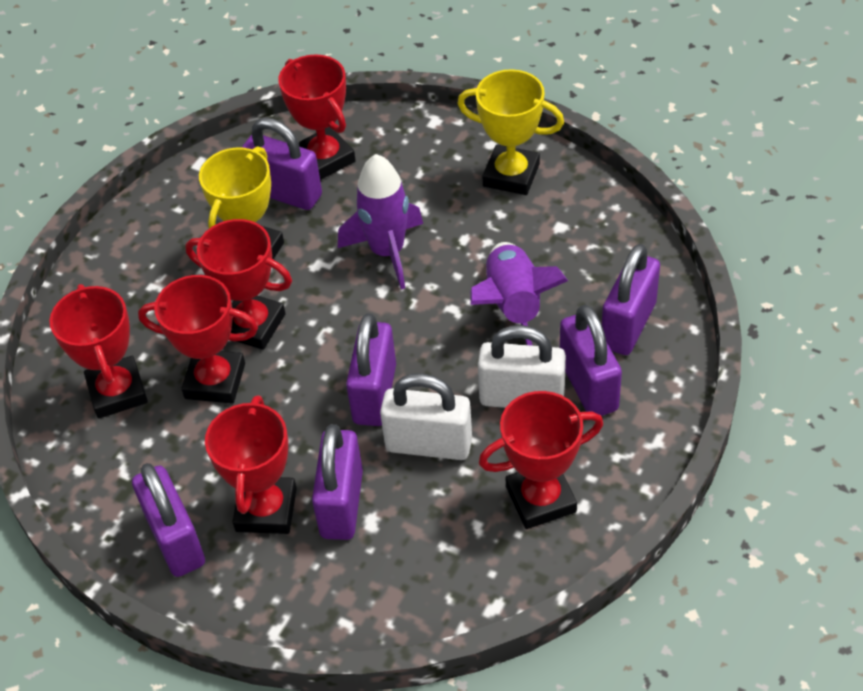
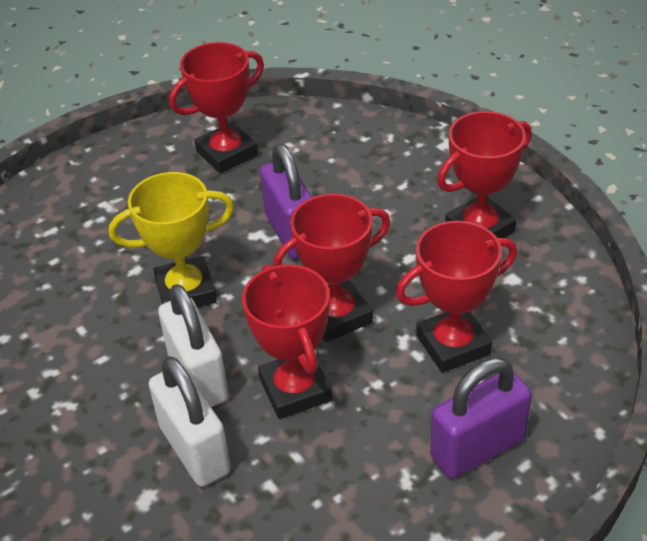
purple padlock: [132,463,205,577] [241,118,322,210] [312,424,363,540] [346,313,396,426] [560,305,622,416] [602,244,660,355] = 6 -> [260,144,312,259] [430,358,532,479] = 2
purple rocket: [338,154,423,289] [470,242,568,346] = 2 -> none = 0
red trophy: [49,284,148,418] [138,275,258,403] [185,219,292,350] [205,395,297,534] [278,55,356,180] [479,391,603,529] = 6 -> [169,42,264,173] [242,264,332,419] [273,194,390,342] [396,221,517,373] [437,111,532,238] = 5
yellow trophy: [199,146,284,259] [457,69,564,195] = 2 -> [109,172,234,307] = 1

